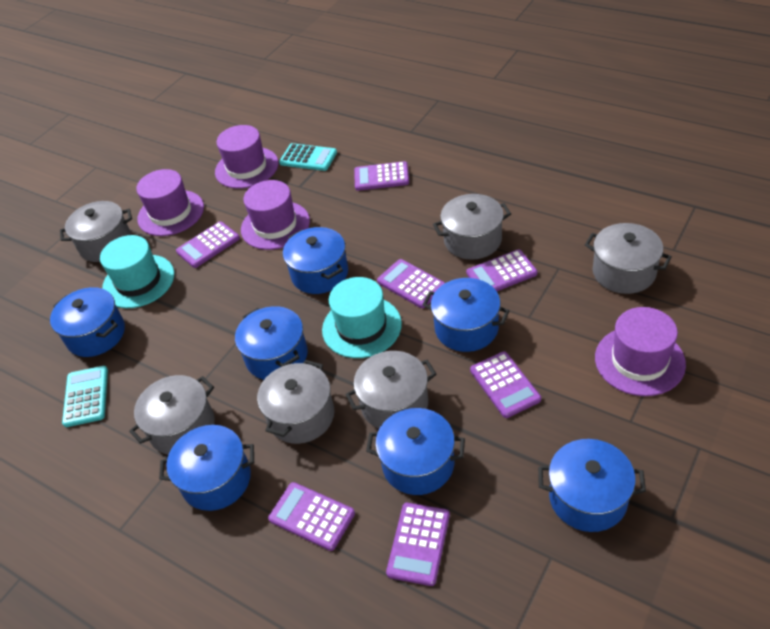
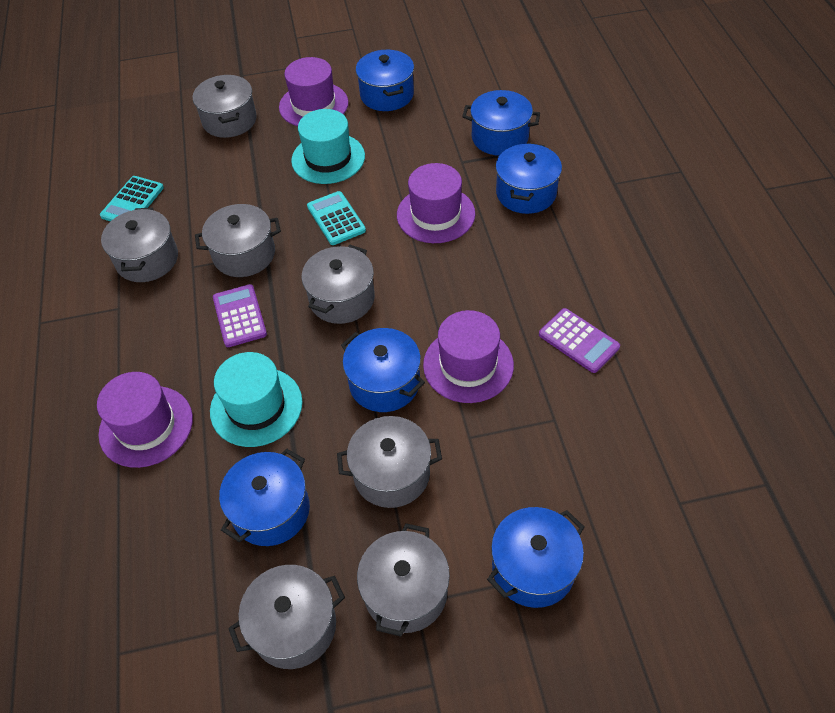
blue pot: [50,287,125,357] [159,425,254,511] [235,306,308,380] [283,227,348,294] [366,408,465,495] [423,278,510,352] [538,439,646,532] = 7 -> [219,449,310,546] [341,328,425,412] [356,50,414,111] [462,90,540,156] [487,507,584,608] [496,143,562,214] = 6
grey pot: [60,201,132,262] [129,375,215,455] [257,360,334,444] [346,351,436,429] [433,194,511,260] [585,223,672,294] = 6 -> [101,207,178,282] [193,75,257,138] [195,204,281,277] [228,565,345,669] [302,245,375,324] [337,416,442,508] [357,523,450,637] = 7
purple calculator: [176,221,240,268] [268,482,355,551] [354,161,409,191] [377,259,445,308] [386,503,450,586] [466,249,537,291] [470,351,541,418] = 7 -> [213,284,267,347] [539,308,620,373] = 2

